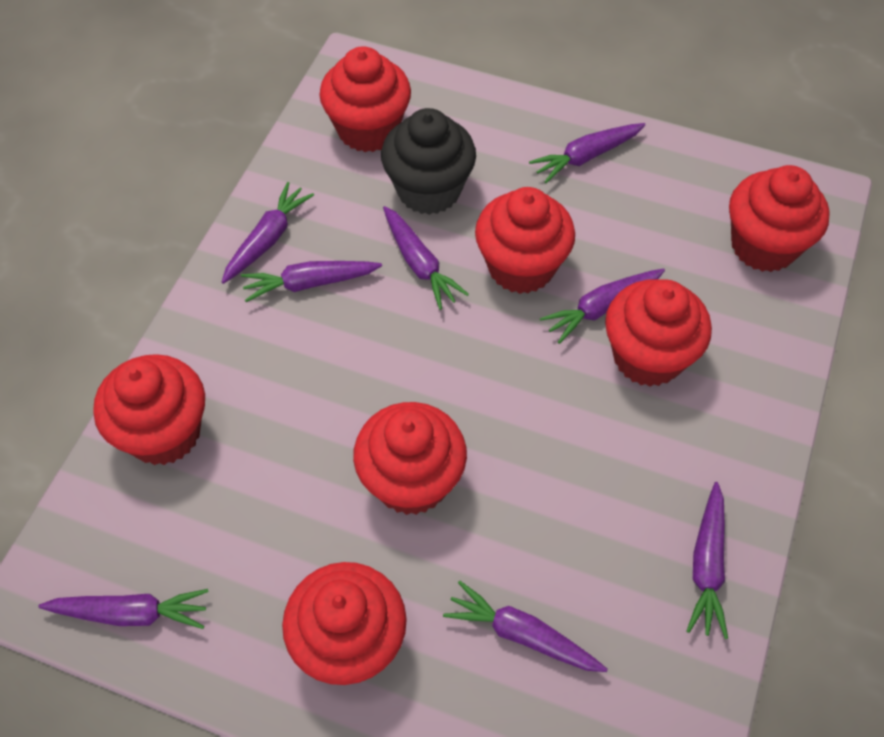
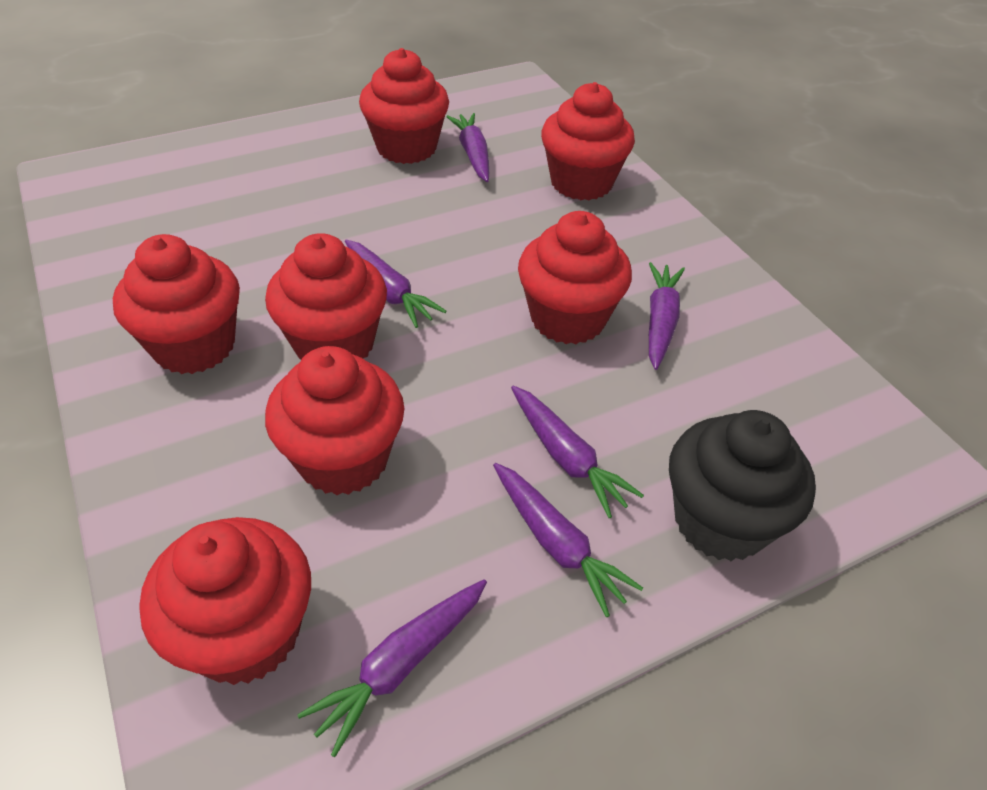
purple carrot: [38,589,208,629] [222,182,314,284] [241,261,382,302] [383,206,469,310] [443,581,608,672] [529,123,645,183] [540,268,665,344] [687,482,728,639] = 8 -> [297,579,487,757] [345,239,447,328] [447,113,489,182] [493,463,643,617] [511,386,644,518] [649,262,685,370] = 6

